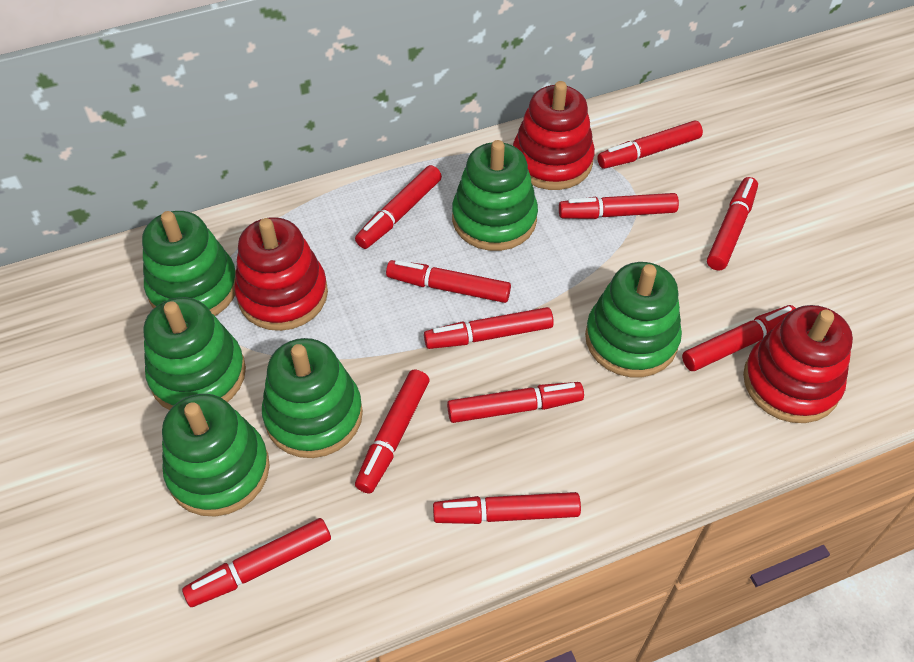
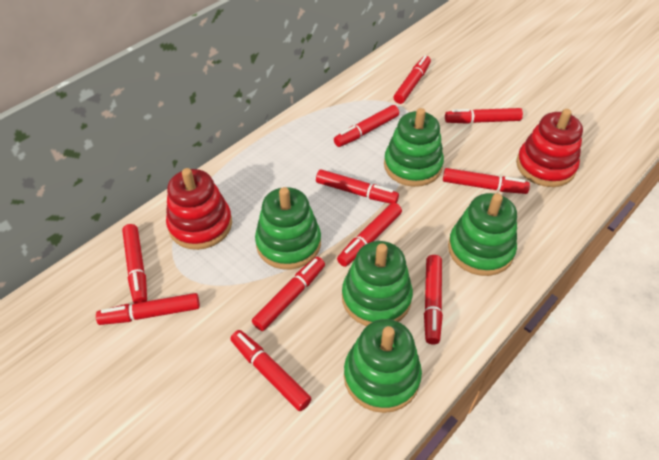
green stacking toy: [142,211,236,316] [143,297,246,410] [162,394,270,517] [262,338,363,458] [452,140,538,251] [585,262,682,377] = 6 -> [255,187,321,270] [342,241,413,326] [344,319,422,413] [384,108,444,187] [448,193,517,276] = 5
red stacking toy: [234,217,328,331] [513,81,595,190] [743,305,853,423] = 3 -> [166,168,232,250] [516,109,583,187] = 2

